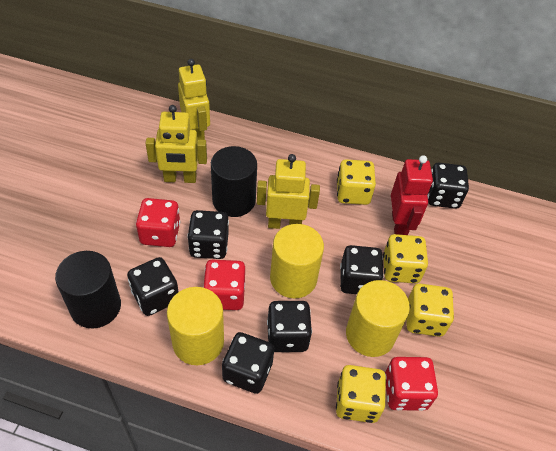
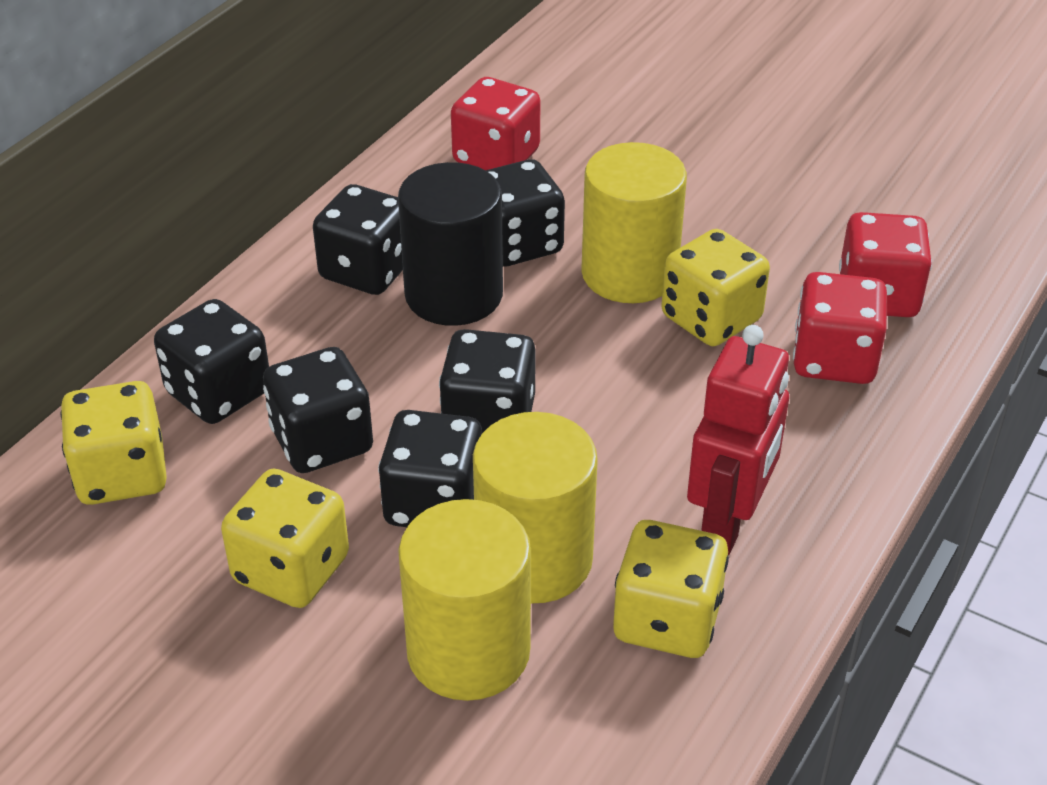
black cylinder: [55,251,121,328] [211,146,257,217] = 2 -> [398,162,503,326] = 1
yellow robot: [145,105,207,183] [178,59,210,141] [257,154,320,229] = 3 -> none = 0

